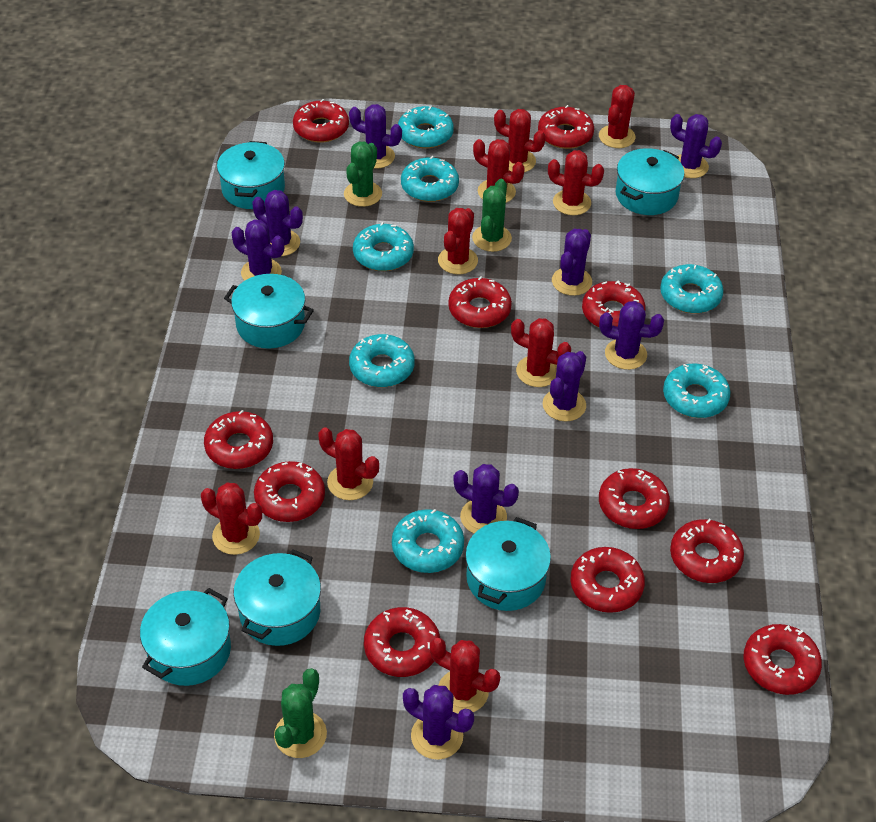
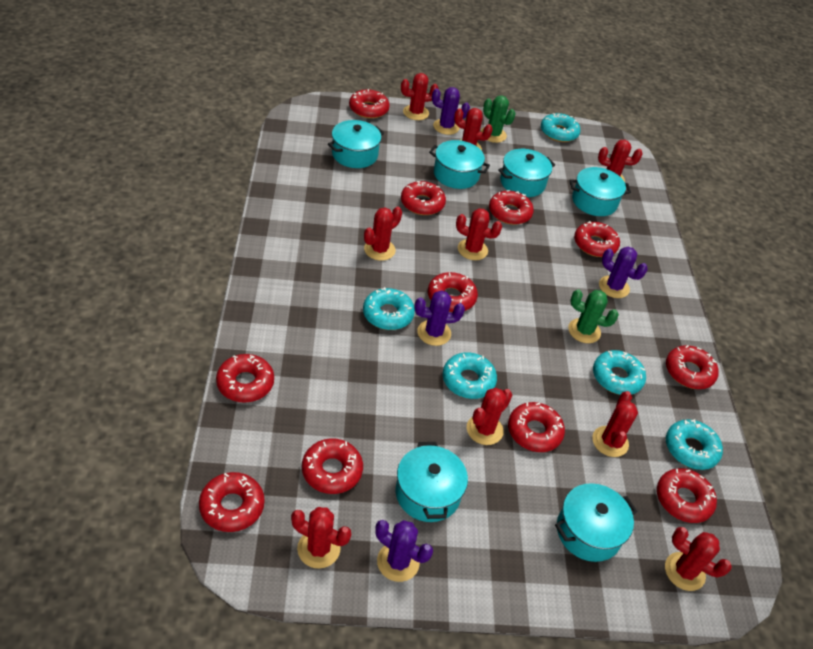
green cactus: [274,668,327,758] [344,142,382,207] [472,179,512,252] = 3 -> [481,95,516,143] [568,290,619,343] = 2
purple cactus: [232,219,284,281] [252,190,303,256] [349,104,402,169] [403,685,474,760] [453,464,519,534] [543,351,586,422] [552,229,592,296] [599,301,664,370] [670,114,722,178] = 9 -> [375,520,433,582] [414,290,465,346] [432,87,470,135] [599,246,648,298] = 4
turquoise donut: [349,334,415,387] [353,222,414,271] [392,509,464,573] [398,106,454,148] [401,156,459,202] [660,264,723,313] [663,364,731,418] = 7 -> [363,287,415,330] [443,352,497,399] [541,113,580,142] [593,350,646,395] [666,419,723,470] = 5

